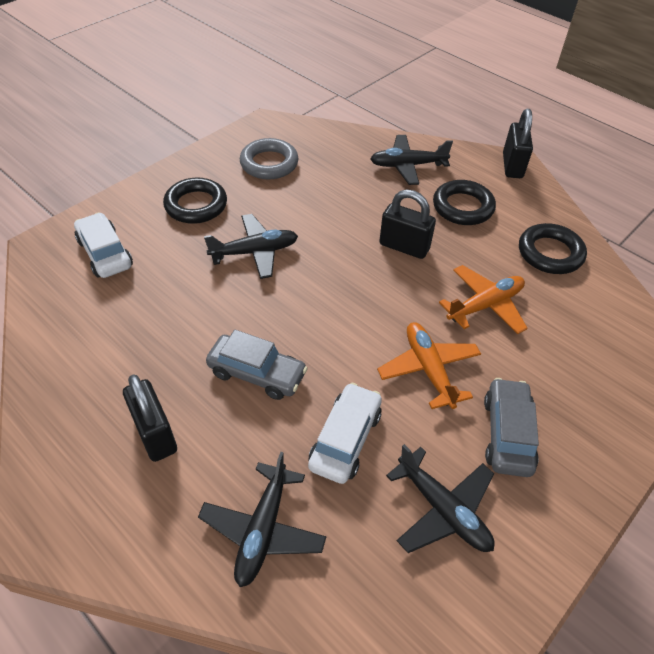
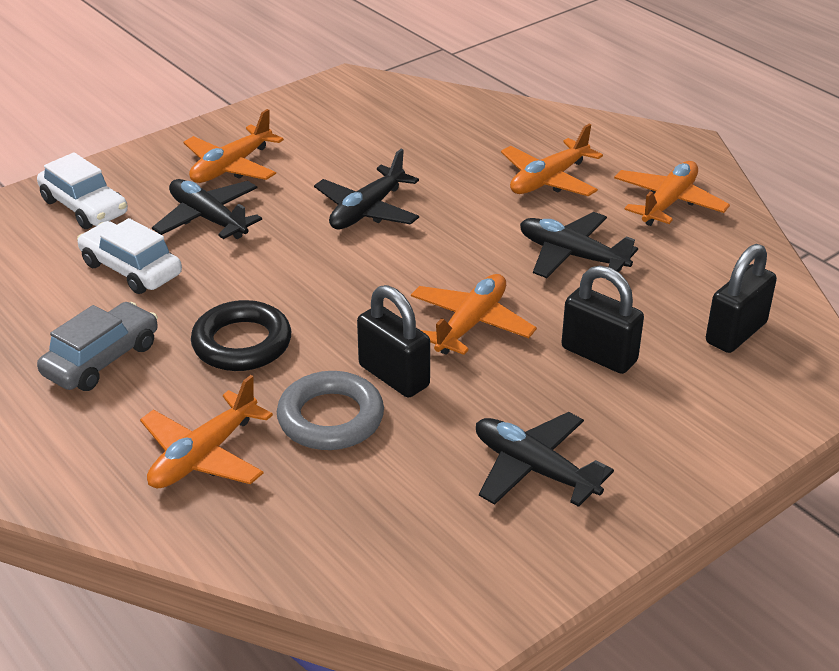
black ring: [163,178,227,224] [433,180,496,225] [519,223,587,274] = 3 -> [191,300,291,371] = 1
grey car: [206,330,308,400] [484,378,539,477] = 2 -> [37,302,158,391] = 1
orange plane: [377,322,481,409] [439,265,528,334] = 2 -> [140,375,273,488] [184,109,284,183] [411,274,537,355] [501,124,603,196] [614,161,730,226] = 5

